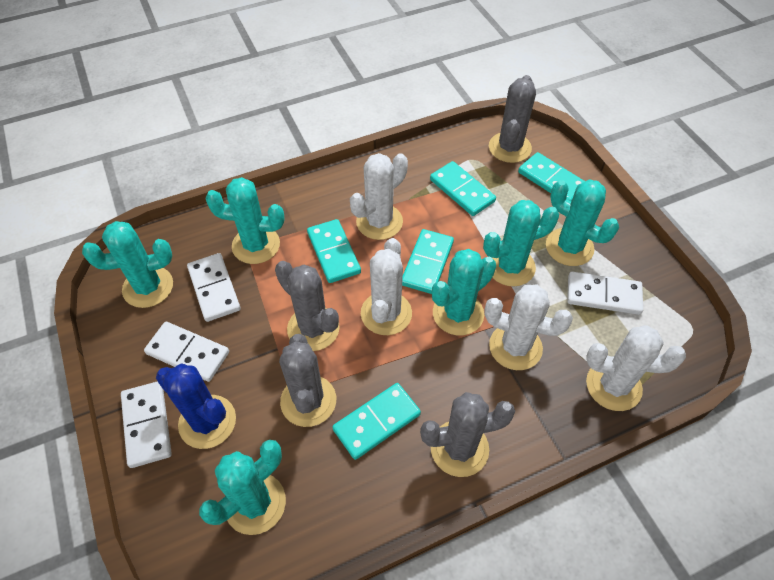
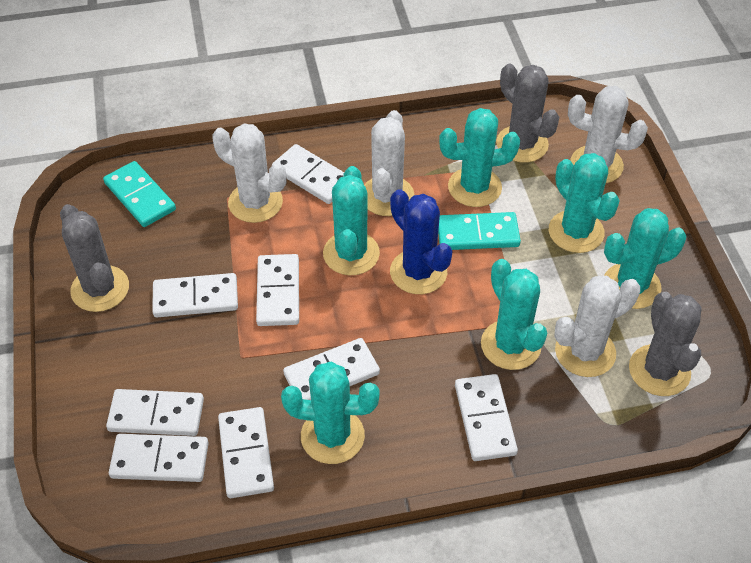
grey cactus: [275,261,340,351] [279,334,336,427] [420,392,515,477] [489,75,536,163] = 4 -> [60,204,129,312] [496,64,559,163] [629,292,702,396] = 3
turquoise domino: [307,219,361,283] [332,383,421,460] [402,229,454,294] [430,161,496,216] [518,152,585,201] = 5 -> [103,161,176,227] [438,212,521,250] = 2
white domino: [121,381,172,468] [144,322,229,382] [187,253,241,322] [567,271,643,315] = 4 -> [106,389,204,436] [109,434,209,482] [152,273,238,317] [218,407,274,498] [256,254,299,326] [272,144,344,204] [283,338,380,400] [455,374,518,461] = 8

